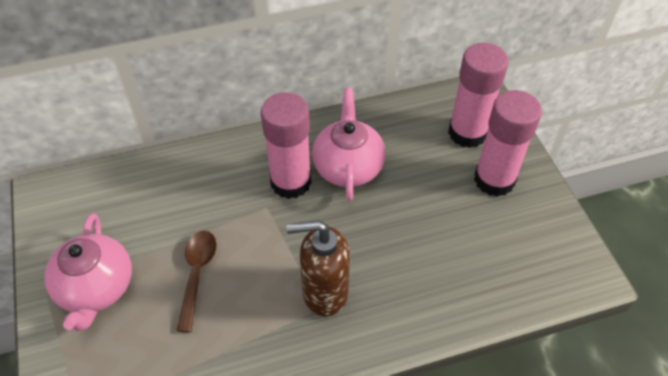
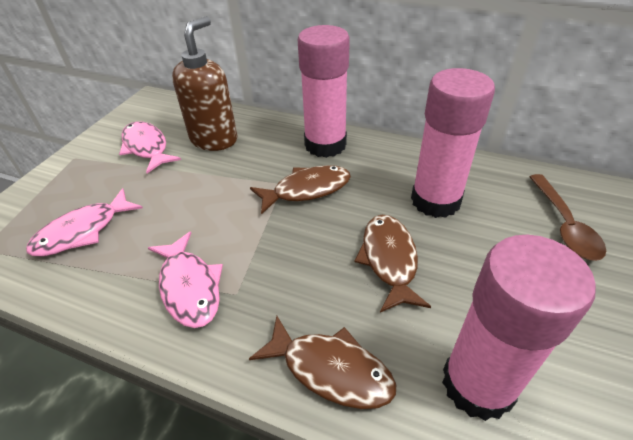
brown fish: none = 0 -> [249,316,396,409] [250,165,351,214] [354,215,431,312] = 3
pink fish: none = 0 -> [26,188,143,256] [119,121,181,173] [148,231,223,328] = 3
pink teapot: [44,213,132,331] [312,88,386,201] = 2 -> none = 0

